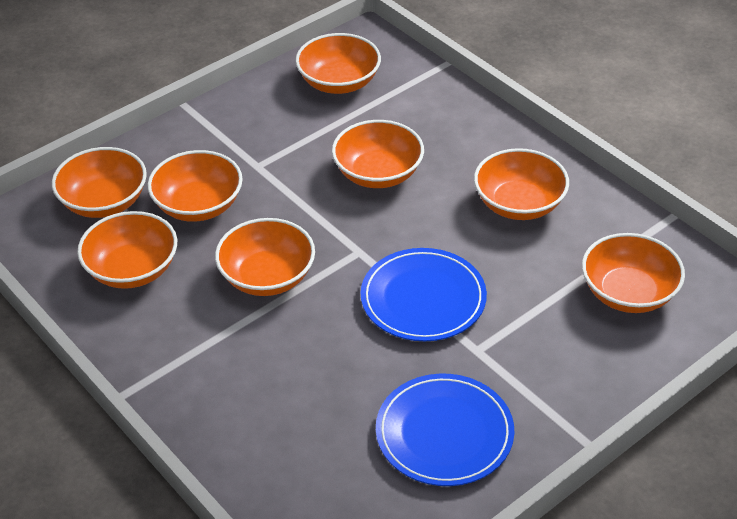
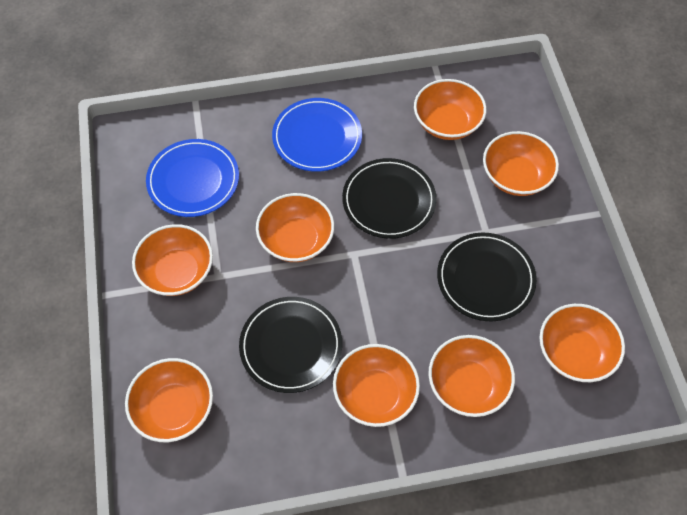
black plate: none = 0 -> [239,297,342,393] [342,158,437,239] [437,233,537,321] = 3

